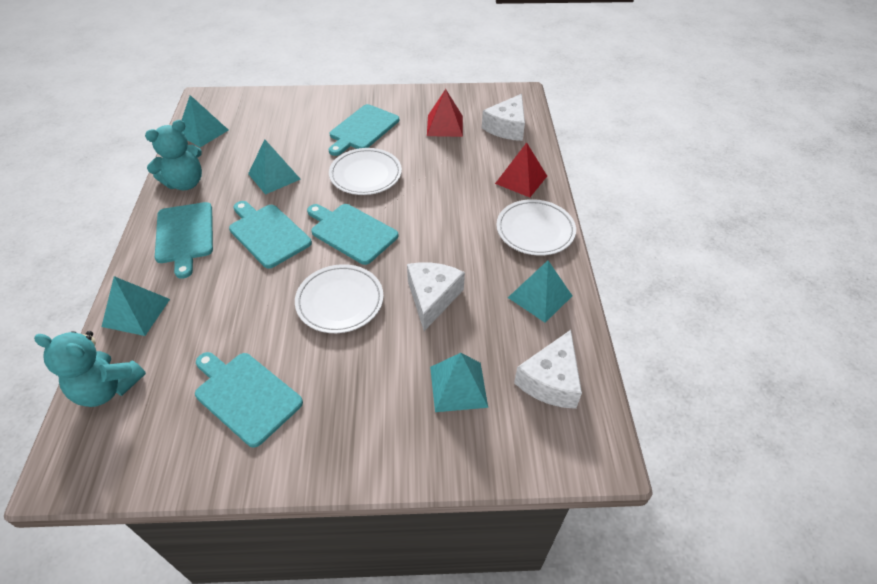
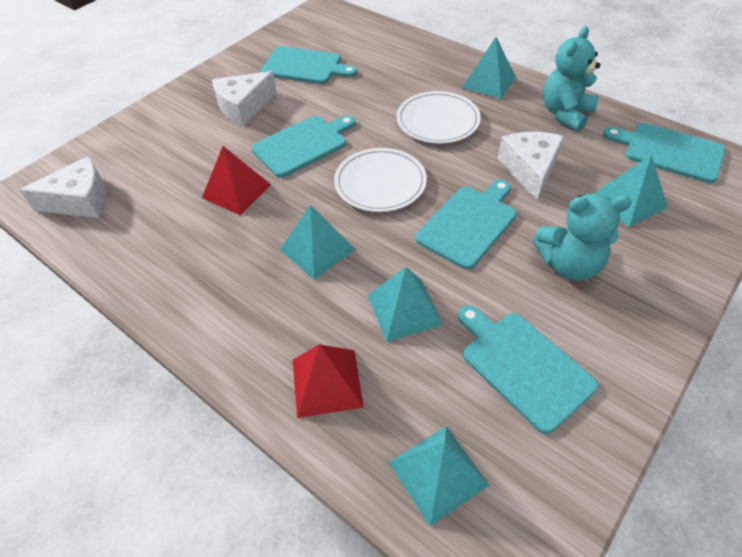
white plate: [295,264,383,333] [329,148,402,195] [496,199,576,256] = 3 -> [334,148,427,212] [396,91,481,144] = 2

